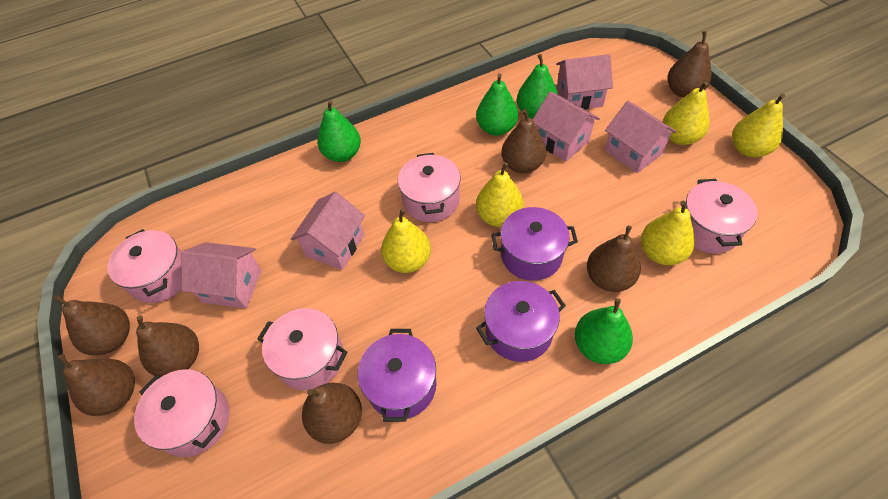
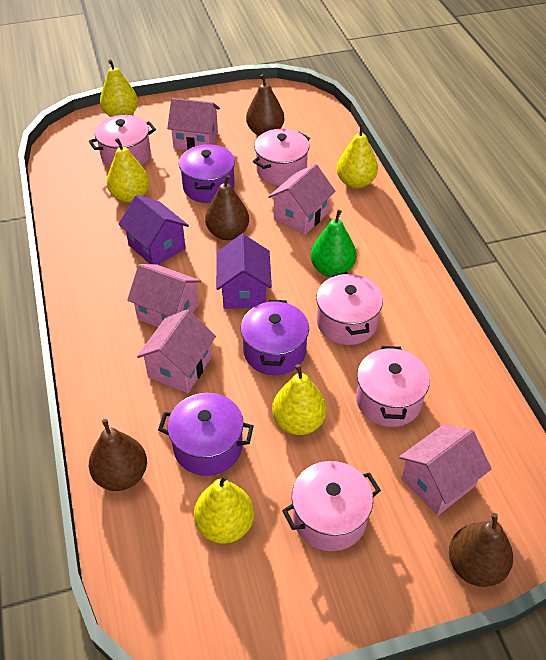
brown pear: [53,295,130,356] [58,354,135,416] [136,316,199,377] [302,383,362,444] [501,109,546,174] [587,225,641,292] [668,31,712,98] = 7 -> [89,419,147,491] [205,175,249,240] [246,74,284,136] [449,513,513,587] = 4
green pear: [317,100,361,162] [476,74,518,136] [517,54,558,119] [575,298,633,364] = 4 -> [310,209,357,277] = 1
purple house: none = 0 -> [119,195,189,265] [216,234,272,309] = 2

